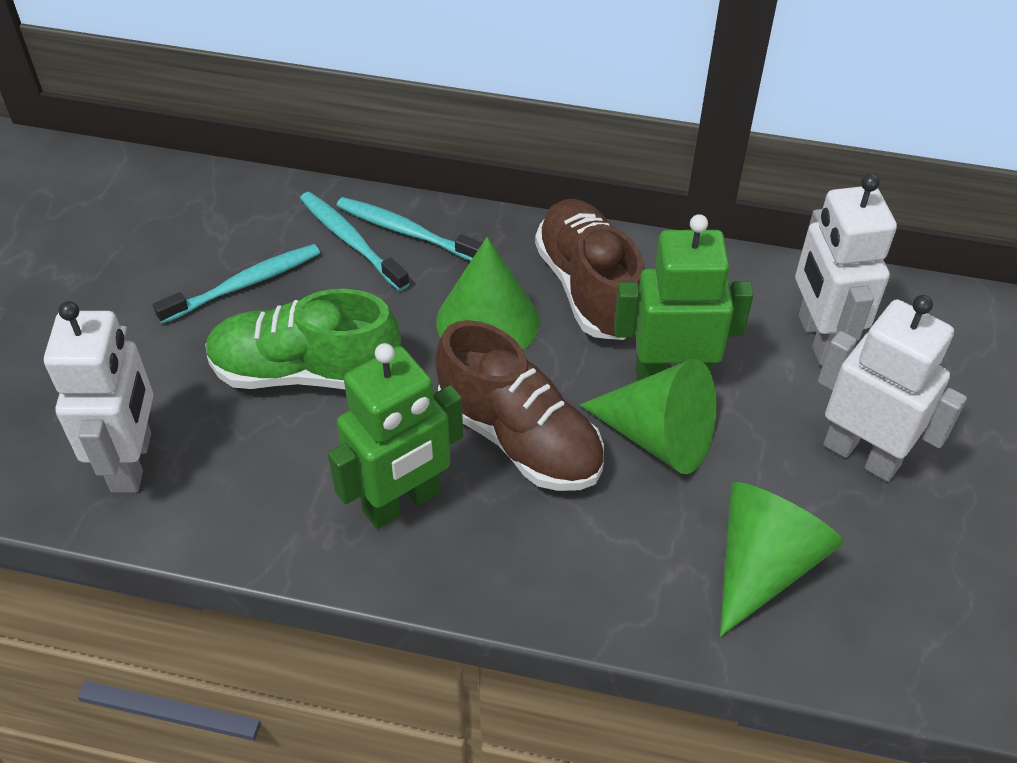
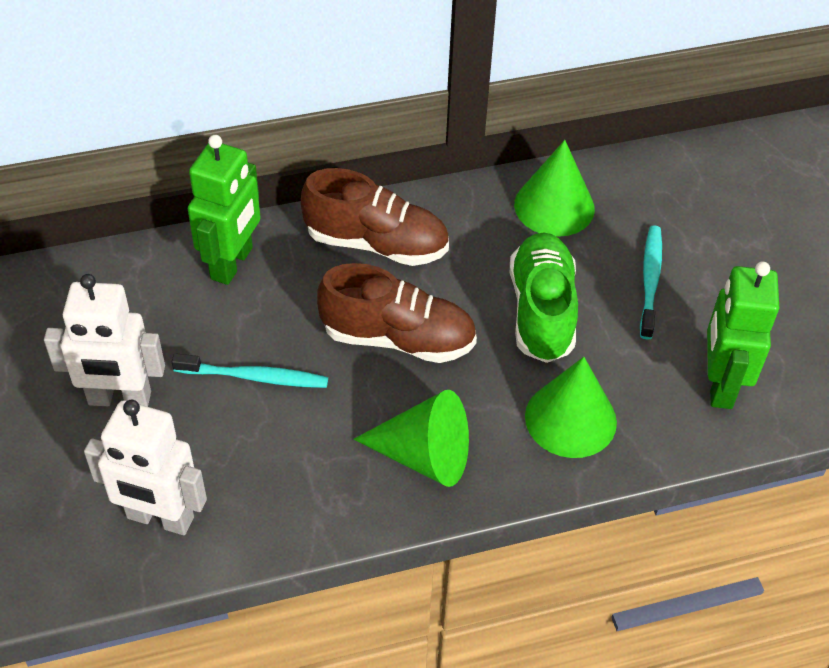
turquoise toothbrush: [153,244,320,324] [300,192,410,291] [336,197,482,261] = 3 -> [172,353,328,388] [640,226,662,340] = 2
white robot: [44,301,153,493] [795,174,897,365] [818,295,967,482] = 3 -> [44,274,165,407] [84,399,207,535] = 2

